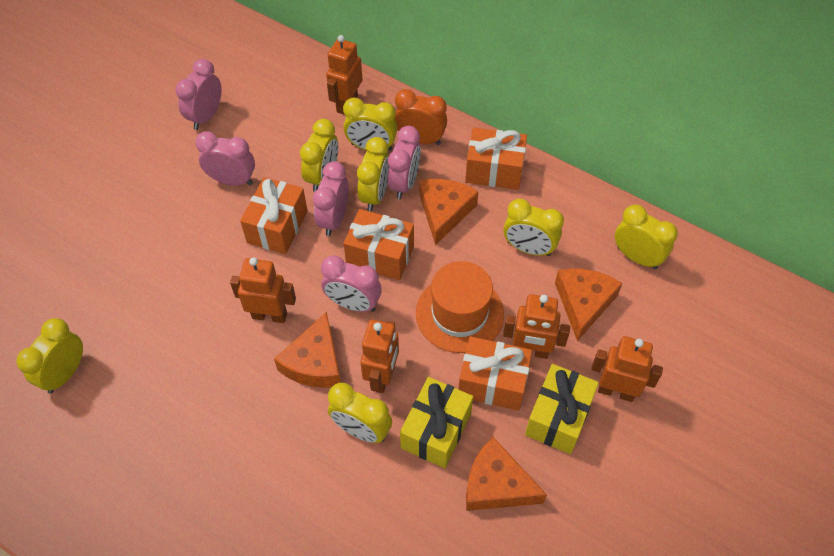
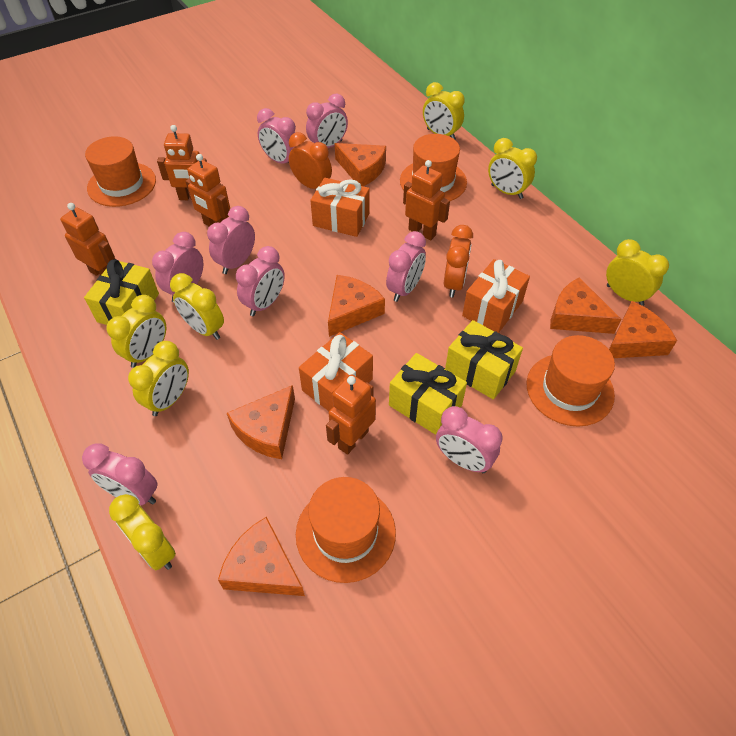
orange cheese: [274,312,341,388] [419,179,478,245] [466,437,547,511] [555,268,623,341] = 4 -> [218,517,305,596] [227,385,295,459] [328,275,385,337] [335,143,386,186] [550,277,621,334] [609,301,677,358] = 6
orange clock: [395,89,447,145] = 1 -> [289,132,332,189] [444,225,473,297] = 2
orange gift: [240,177,307,254] [343,209,414,280] [458,337,532,411] [465,128,527,190] = 4 -> [299,332,373,411] [310,178,370,237] [462,259,530,333] = 3
orange hat: [416,261,504,353] = 1 -> [85,136,156,207] [296,477,396,583] [400,134,467,201] [526,335,615,427] = 4
pink clock: [176,59,222,130] [195,131,255,186] [313,161,349,236] [321,255,382,312] [388,126,421,199] = 5 -> [82,443,157,505] [152,232,203,302] [207,206,255,274] [236,246,285,316] [257,108,296,164] [306,93,348,148] [386,231,426,302] [436,406,502,473] = 8
yellow gift: [400,377,473,468] [525,364,599,454] = 2 -> [84,259,159,325] [389,353,467,435] [445,320,523,400] = 3

